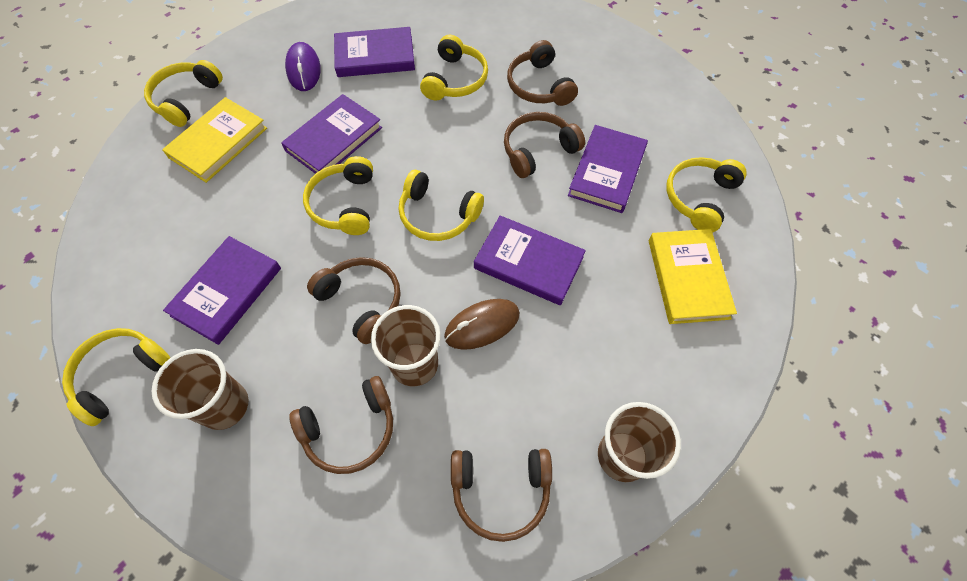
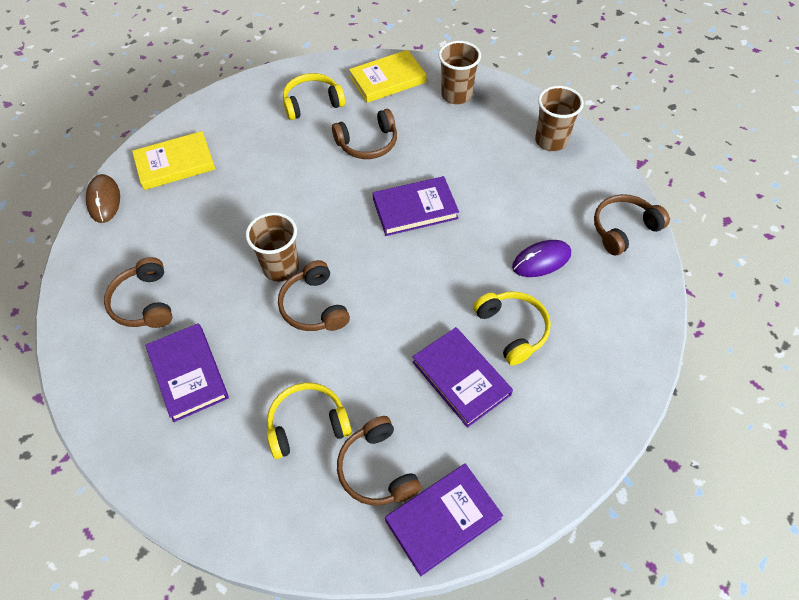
purple book: [163,236,281,345] [281,94,382,174] [334,27,415,77] [474,215,586,305] [568,125,648,213] = 5 -> [145,323,229,422] [373,176,459,236] [385,464,503,576] [413,327,513,428] = 4
yellow headphones: [62,328,170,426] [144,60,223,127] [303,156,373,235] [399,170,484,241] [420,35,488,101] [666,157,747,232] = 6 -> [267,383,352,459] [283,73,345,120] [473,291,551,365] = 3

